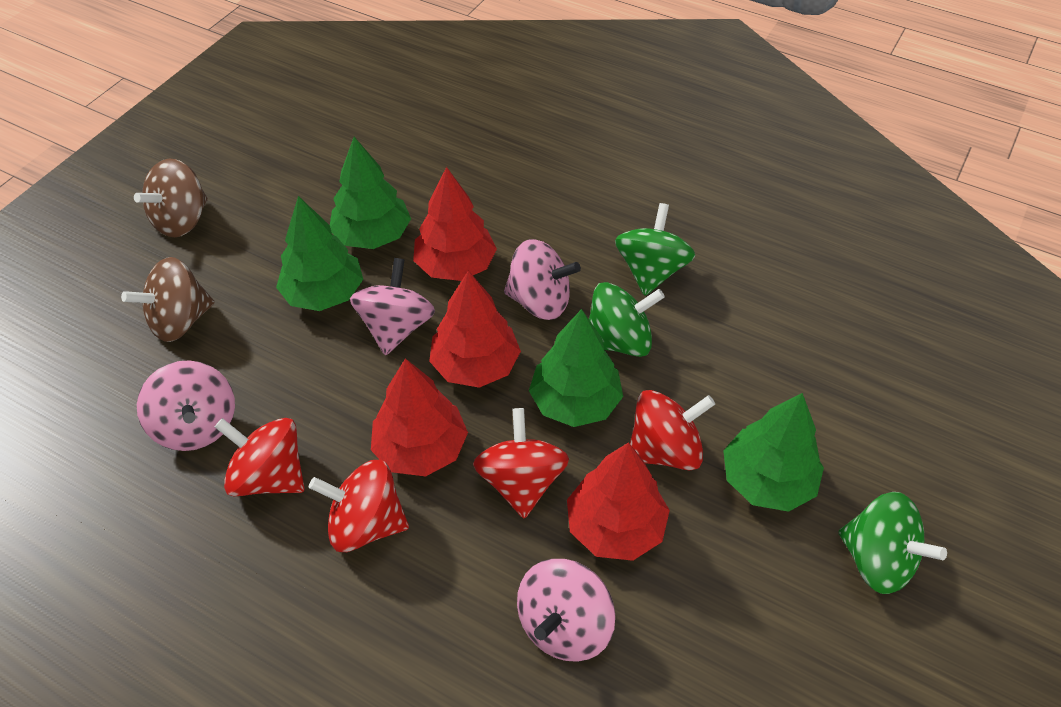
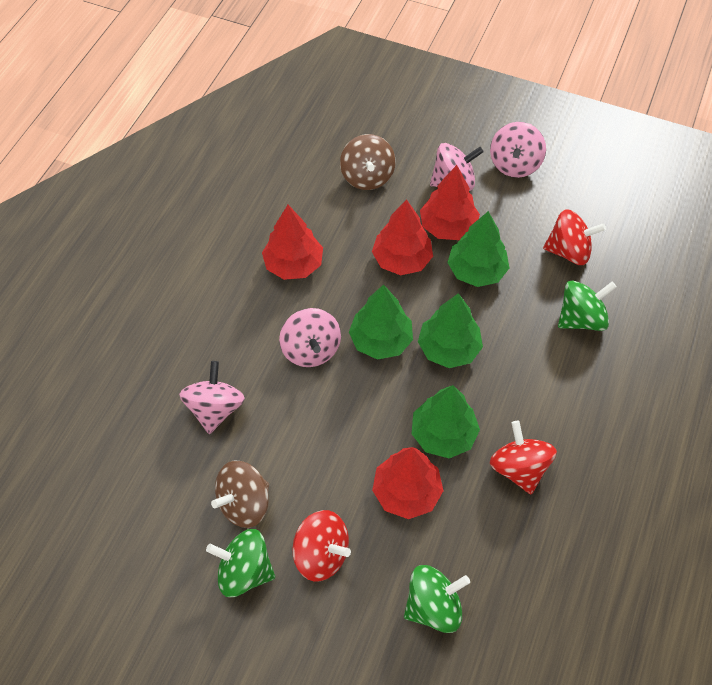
red spinning top: [215,418,305,496] [309,460,409,552] [473,408,569,518] [630,390,715,471] = 4 -> [293,510,351,581] [490,421,557,494] [543,209,606,265] = 3

